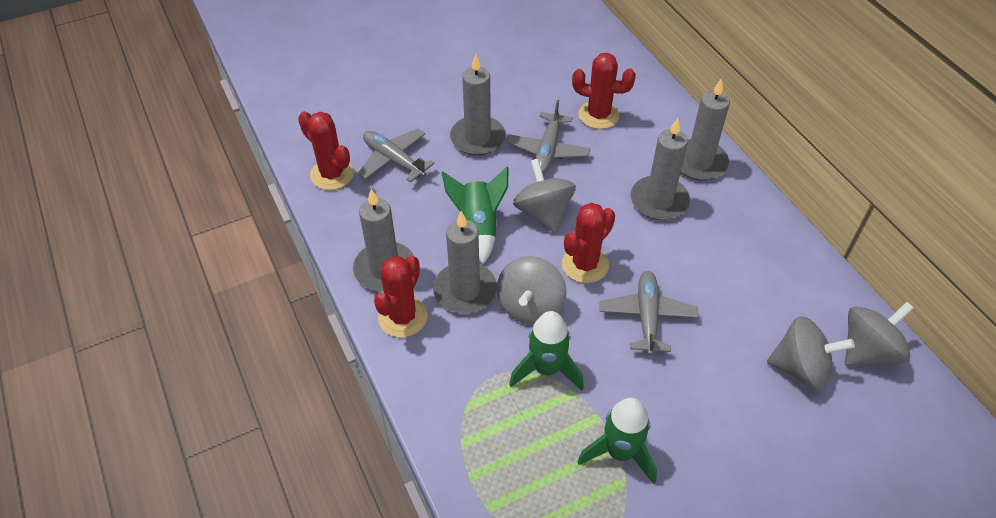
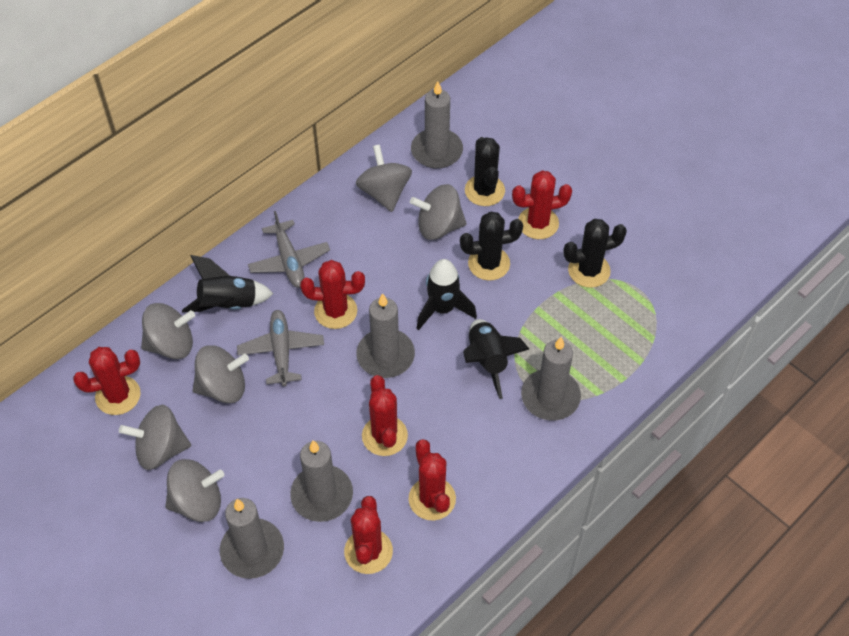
black cactus: none = 0 -> [460,211,523,281] [465,137,505,206] [563,219,627,288] = 3
black rocket: none = 0 -> [182,255,273,312] [416,259,477,330] [463,319,529,399] = 3
green rocket: [442,167,509,264] [509,311,584,391] [577,398,657,484] = 3 -> none = 0
grey plane: [358,129,435,183] [506,100,590,173] [600,271,698,355] = 3 -> [237,310,324,386] [248,211,330,288] = 2
grey spinning top: [497,256,567,325] [513,159,576,233] [767,316,855,390] [845,302,914,366] = 4 -> [119,405,191,470] [141,303,195,359] [165,459,224,522] [193,345,249,403] [356,144,412,212] [410,184,467,240] = 6
red cactus: [298,111,354,190] [374,255,428,337] [562,203,615,283] [572,53,636,129] = 4 -> [73,347,141,415] [300,260,365,329] [344,496,393,574] [362,375,408,456] [409,439,456,520] [512,170,572,239] = 6

